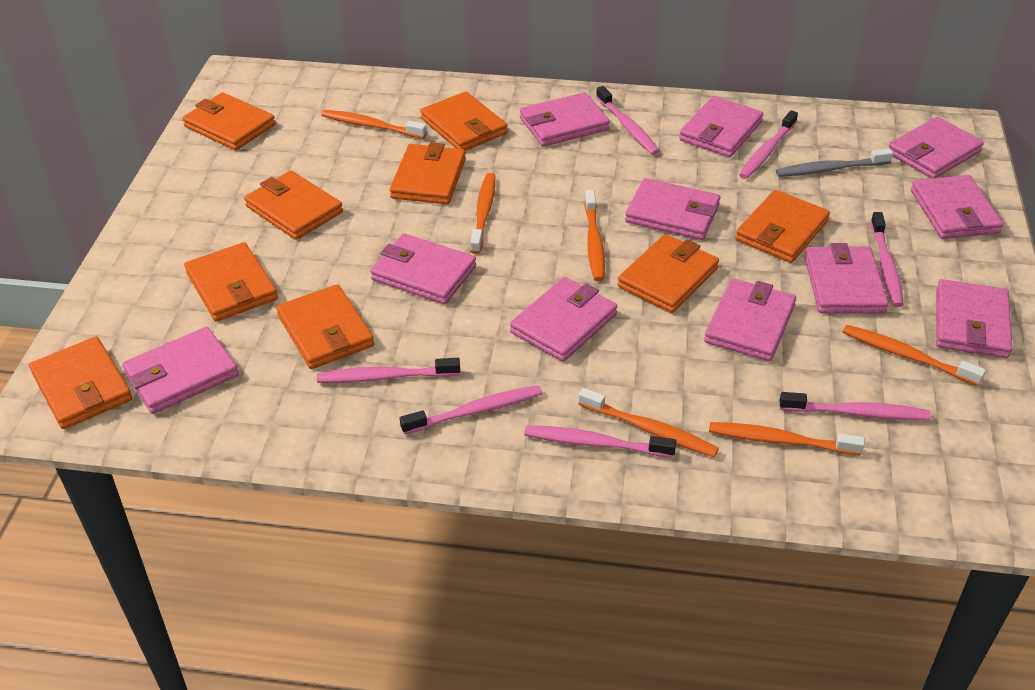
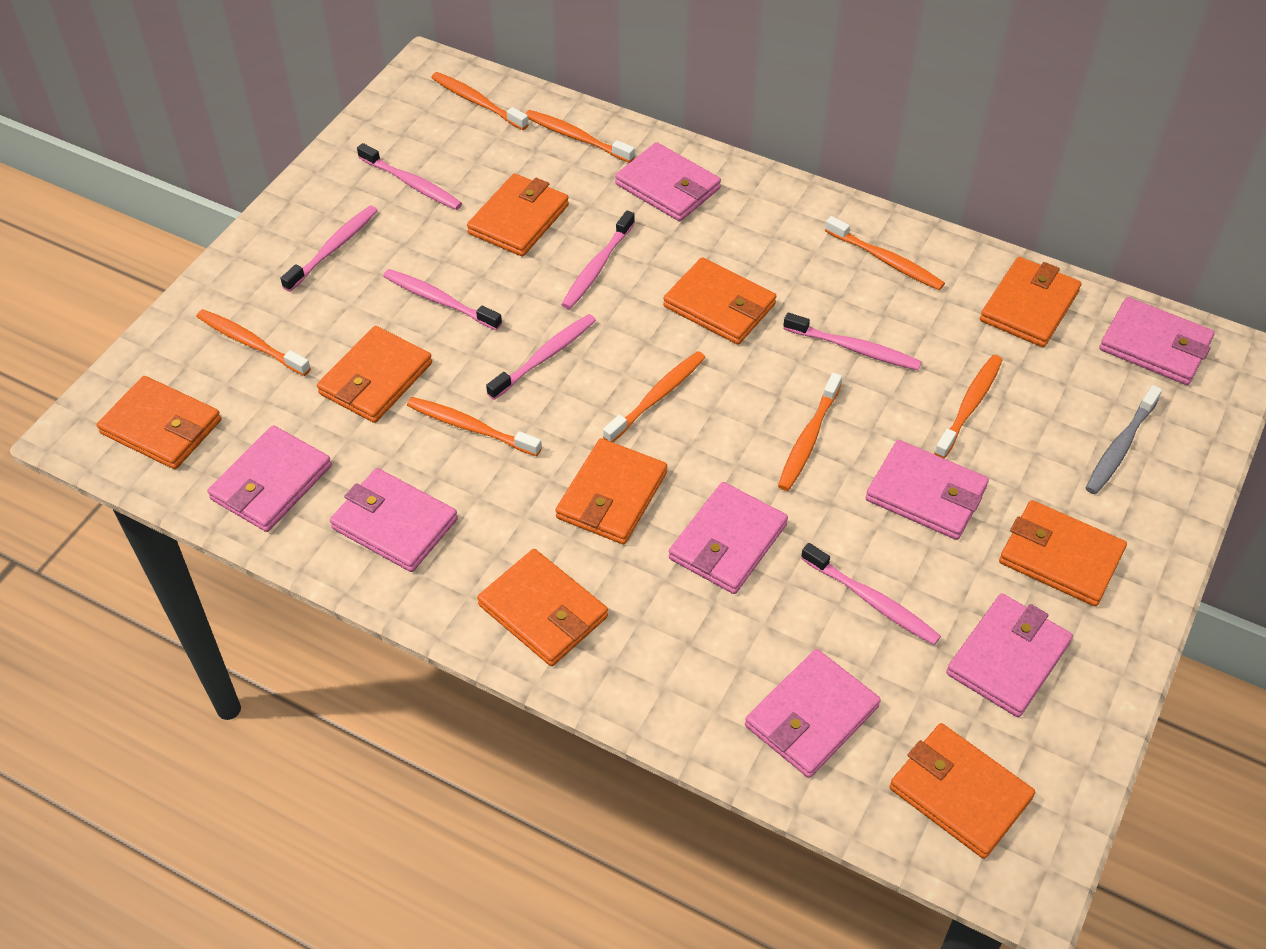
orange toothbrush: [321,110,427,139] [470,173,495,254] [578,388,719,457] [584,190,605,281] [709,422,865,455] [843,325,986,386] = 6 -> [197,309,311,376] [407,397,542,456] [431,72,529,130] [525,110,635,163] [603,351,706,442] [778,373,842,491] [825,216,945,290] [934,355,1003,458] = 8
pink wallet: [122,327,239,414] [370,233,476,304] [510,277,617,362] [520,92,610,147] [625,178,720,240] [679,96,763,157] [704,278,796,361] [805,243,889,313] [889,117,984,178] [911,175,1003,239] [936,279,1013,358] = 11 -> [207,425,332,532] [330,468,458,572] [615,142,721,222] [669,482,788,594] [745,649,881,778] [866,440,989,540] [946,593,1073,717] [1099,297,1215,385] = 8

